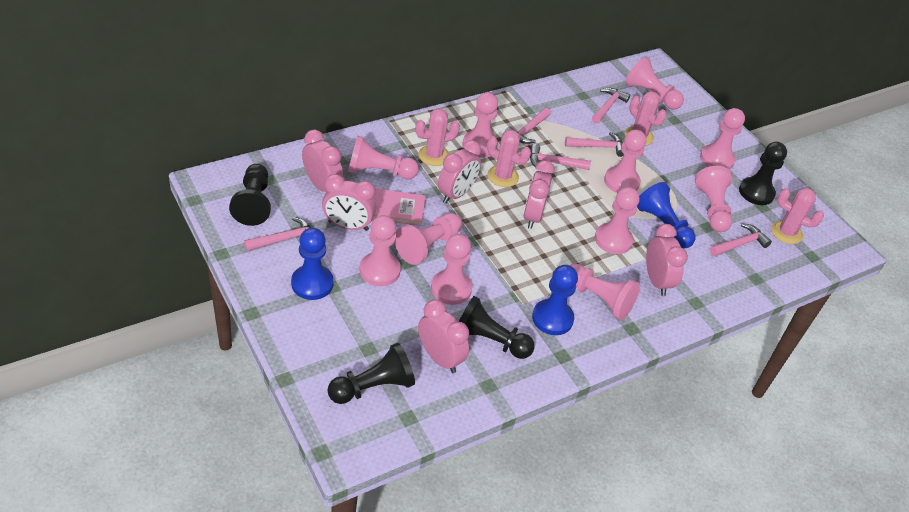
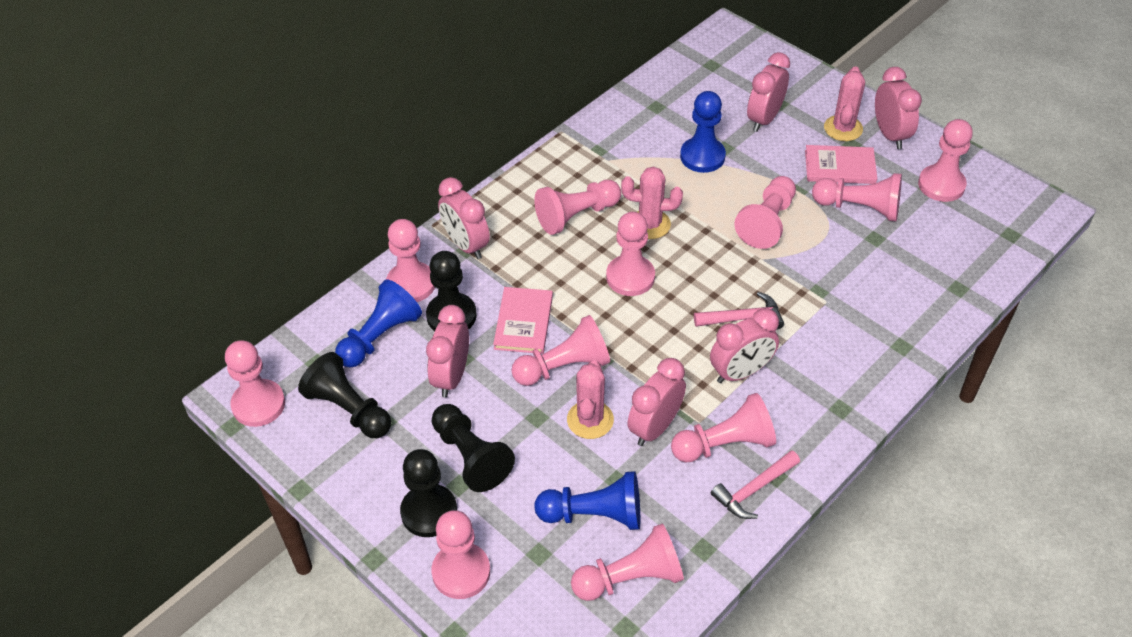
pink book: [373,188,426,226] = 1 -> [493,287,553,354] [805,145,877,184] = 2
pink cactus: [415,109,460,166] [487,130,531,187] [625,91,667,146] [771,188,824,244] = 4 -> [567,360,614,439] [621,166,683,239] [824,66,865,141] = 3
pink hammer: [244,217,311,251] [505,108,551,144] [530,144,591,170] [565,132,624,157] [592,88,630,124] [710,223,772,256] = 6 -> [694,292,784,330] [711,450,800,519] = 2

